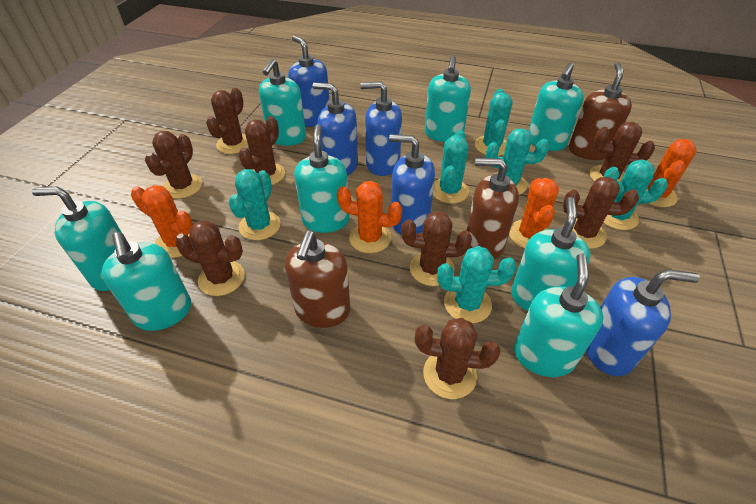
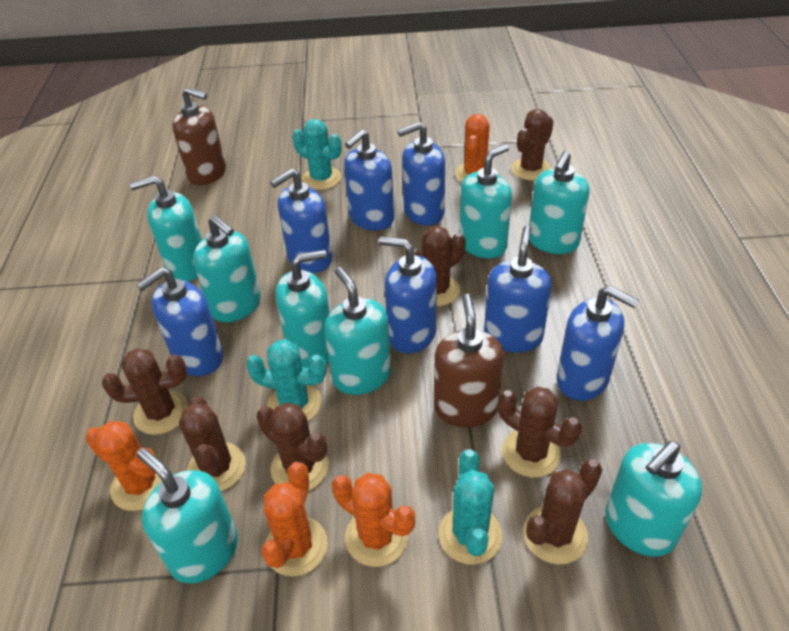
blue soap dispenser: [288,35,330,127] [313,82,358,176] [360,81,402,176] [389,134,435,235] [586,269,700,376] = 5 -> [136,267,223,376] [270,169,332,273] [344,129,394,231] [379,236,437,354] [398,122,445,225] [484,225,552,353] [557,286,639,401] = 7
brown cactus: [145,131,202,199] [175,220,245,296] [206,88,249,154] [238,116,285,185] [401,211,472,286] [415,318,500,399] [563,177,639,249] [590,122,655,182] = 8 -> [102,348,188,435] [179,396,246,491] [256,402,329,491] [414,226,466,306] [498,387,582,478] [511,109,554,181] [523,459,602,565] = 7
brown soap dispenser: [285,231,350,328] [467,158,519,259] [569,62,632,160] = 3 -> [173,87,226,185] [434,294,504,427] = 2
turquoise cactus: [228,169,281,240] [433,130,469,204] [437,246,516,323] [475,89,513,156] [486,128,549,195] [603,160,668,230] = 6 -> [246,339,327,421] [292,119,342,190] [439,449,502,565] = 3

